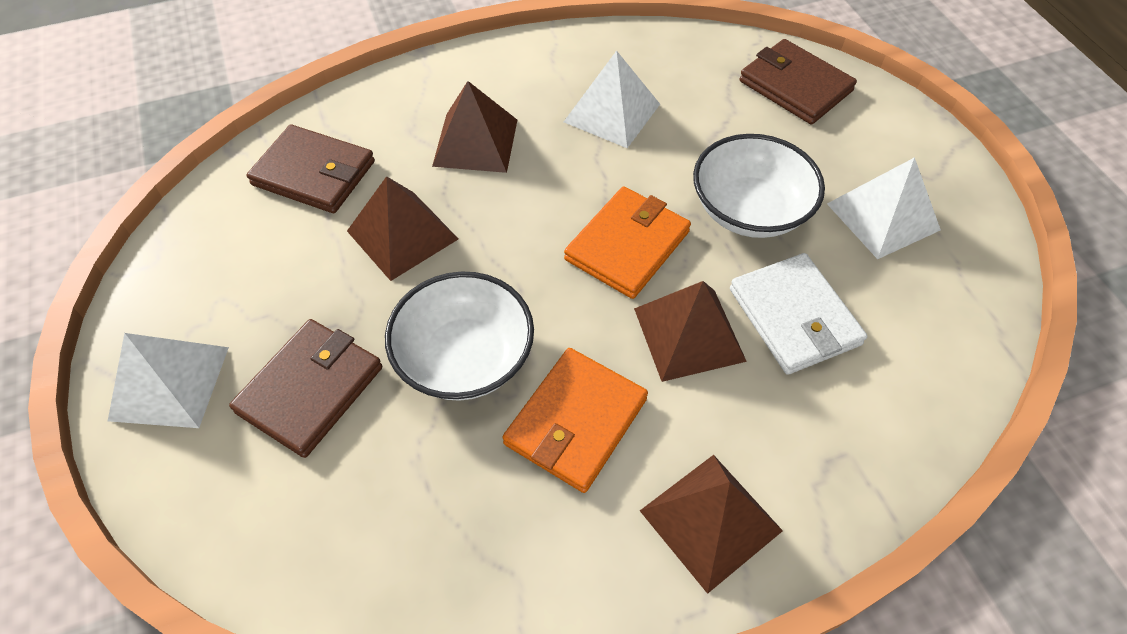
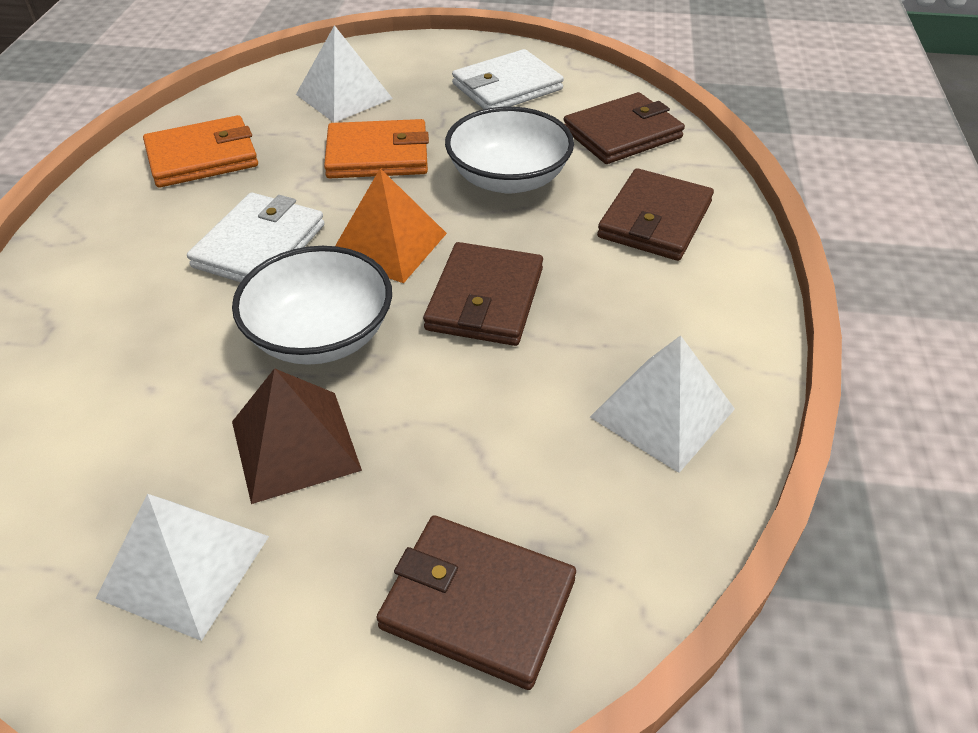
brown pyramid: [347,176,458,281] [432,81,517,173] [634,281,747,382] [640,455,783,594] = 4 -> [232,368,362,504] = 1
brown wallet: [229,319,382,458] [247,125,375,213] [739,39,857,125] = 3 -> [376,515,576,690] [423,242,543,346] [564,92,685,164] [597,168,714,261] = 4
orange pyramid: none = 0 -> [335,168,447,283] = 1
white wallet: [730,253,867,375] = 1 -> [187,193,324,282] [452,49,564,109] = 2

